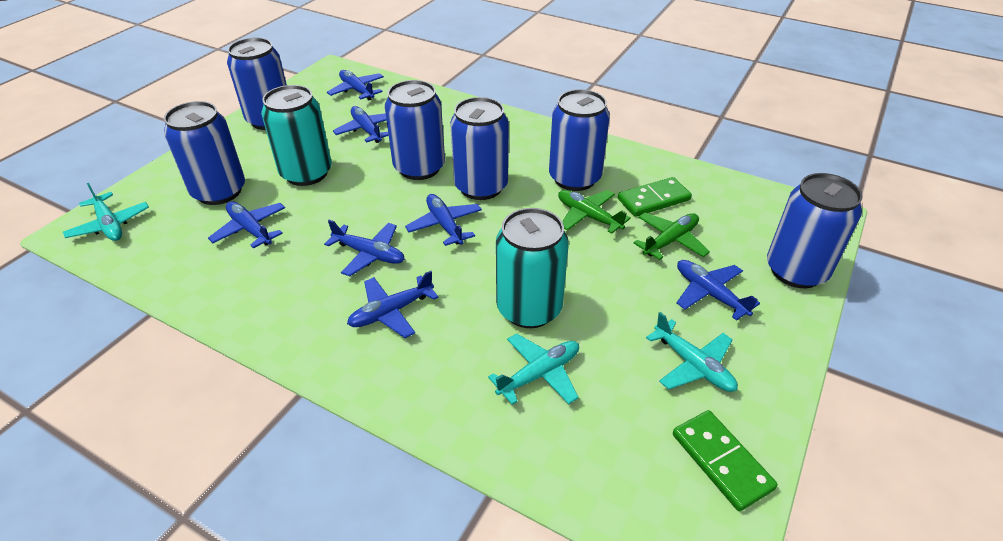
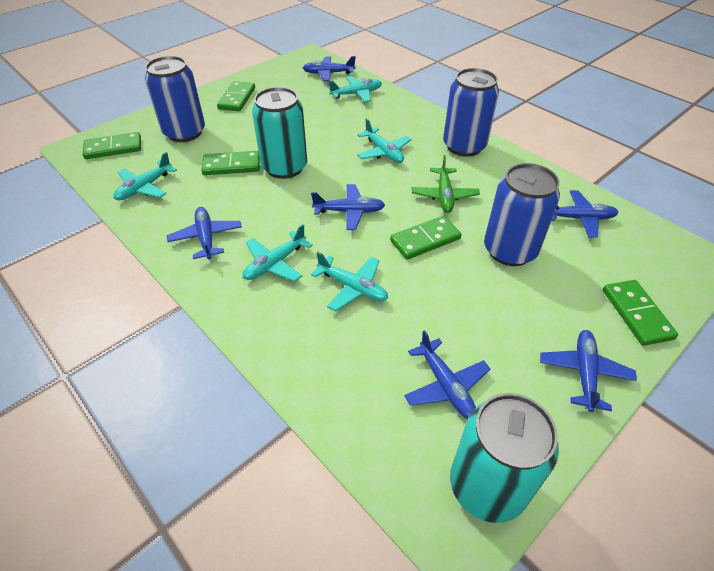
blue can: [164,101,245,205] [227,38,287,130] [385,80,445,180] [450,97,509,200] [549,89,610,191] [767,173,863,288] = 6 -> [145,56,205,142] [443,68,499,157] [484,163,560,266] = 3
blue plane: [208,201,285,249] [324,220,405,276] [327,70,384,100] [333,106,389,143] [347,271,439,338] [405,194,482,246] [677,260,760,321] = 7 -> [167,207,242,259] [303,56,356,81] [311,184,385,230] [404,330,490,419] [540,330,637,412] [552,190,619,238] = 6
green domino: [618,177,692,217] [673,410,778,511] = 2 -> [82,132,141,159] [201,151,260,175] [217,81,255,111] [390,216,462,260] [603,280,678,346] = 5
green plane: [558,190,631,234] [634,213,710,260] = 2 -> [412,155,480,213] = 1
turquoise plane: [63,183,149,241] [488,333,579,405] [646,312,738,392] = 3 -> [113,152,177,200] [242,224,313,282] [311,251,388,312] [328,76,382,102] [357,118,412,163] = 5

